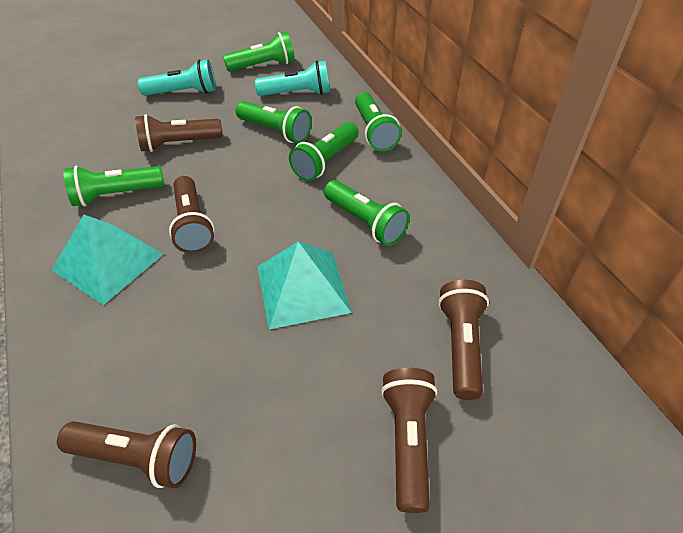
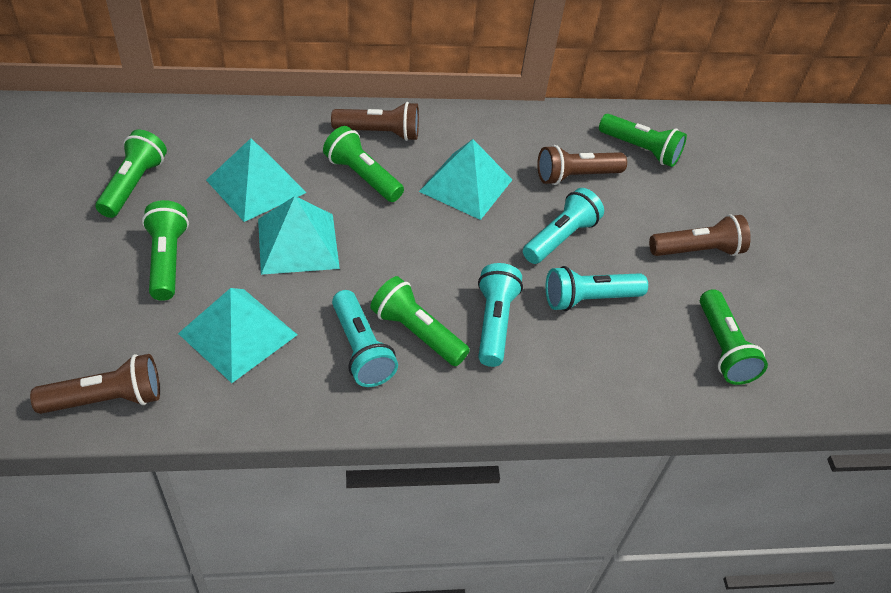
brown flashlight: [57,421,196,488] [135,114,223,152] [169,176,214,253] [381,368,438,513] [438,280,489,400] = 5 -> [30,354,160,414] [331,102,419,141] [537,145,627,185] [649,215,751,256] = 4
turquoise flashlight: [138,59,216,96] [255,60,330,96] = 2 -> [332,290,398,387] [478,263,523,367] [523,188,604,264] [545,266,648,311] = 4
turquoise pyramid: [51,214,163,305] [257,242,351,329] = 2 -> [178,288,297,383] [206,138,307,222] [258,196,340,275] [419,139,513,220] = 4

